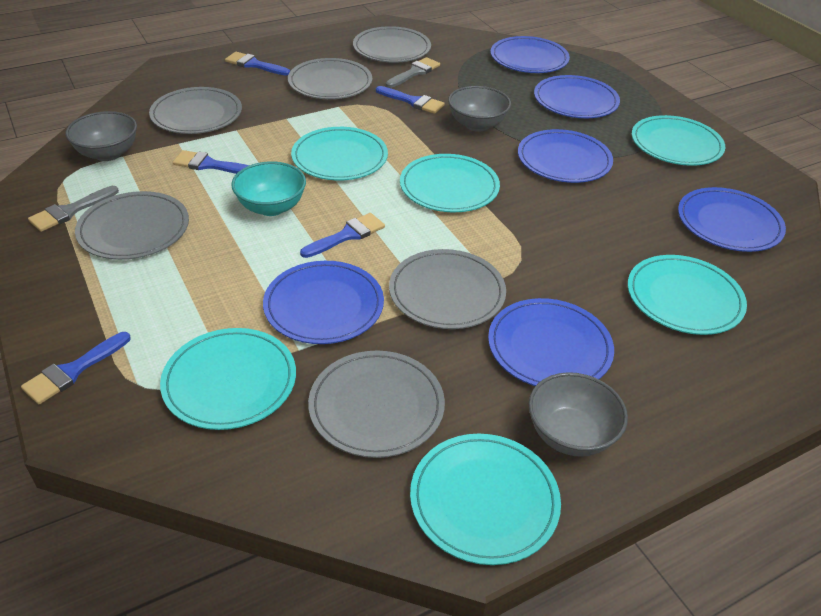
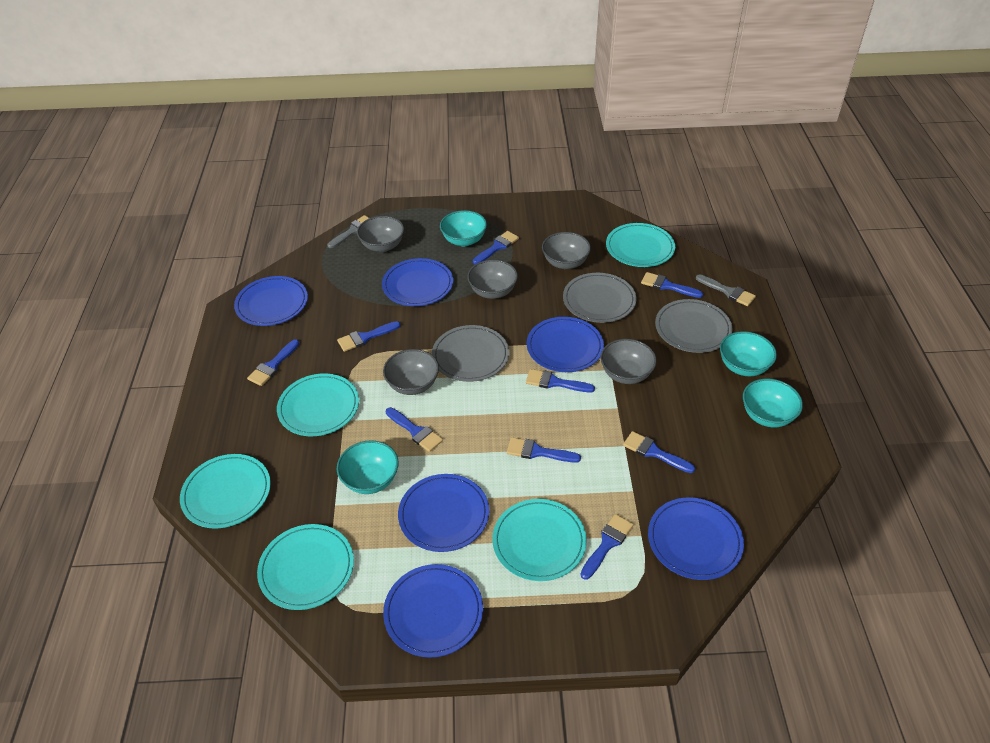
blue brush: [21,332,131,404] [173,150,249,174] [225,52,290,76] [300,213,385,258] [376,86,445,114] = 5 -> [247,339,299,386] [337,321,401,352] [386,407,443,452] [473,231,519,264] [507,437,581,463] [526,369,595,392] [580,514,634,580] [623,431,695,473] [641,272,703,298] = 9
grey bowl: [65,111,137,161] [448,86,511,132] [528,372,628,457] = 3 -> [357,216,404,252] [383,349,439,395] [467,260,518,299] [542,232,591,269] [600,339,657,384] = 5
grey plate: [75,191,189,260] [149,87,242,134] [288,58,372,99] [308,351,445,458] [353,26,431,63] [389,249,506,329] = 6 -> [432,325,509,382] [563,273,636,323] [655,299,732,353] = 3
turquoise bowl: [231,161,306,216] = 1 -> [337,440,399,494] [440,210,487,246] [720,331,777,376] [743,379,803,427] = 4
turquoise plate: [160,328,296,430] [291,127,388,180] [400,154,500,212] [410,434,561,565] [628,255,747,335] [632,115,725,166] = 6 -> [180,454,271,529] [257,524,354,610] [277,373,359,436] [492,499,587,581] [606,223,675,267] = 5

